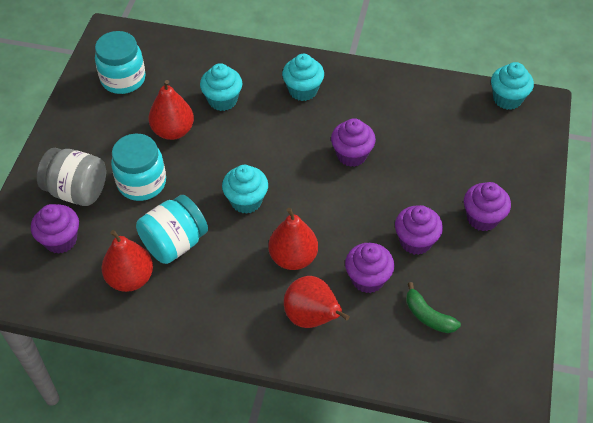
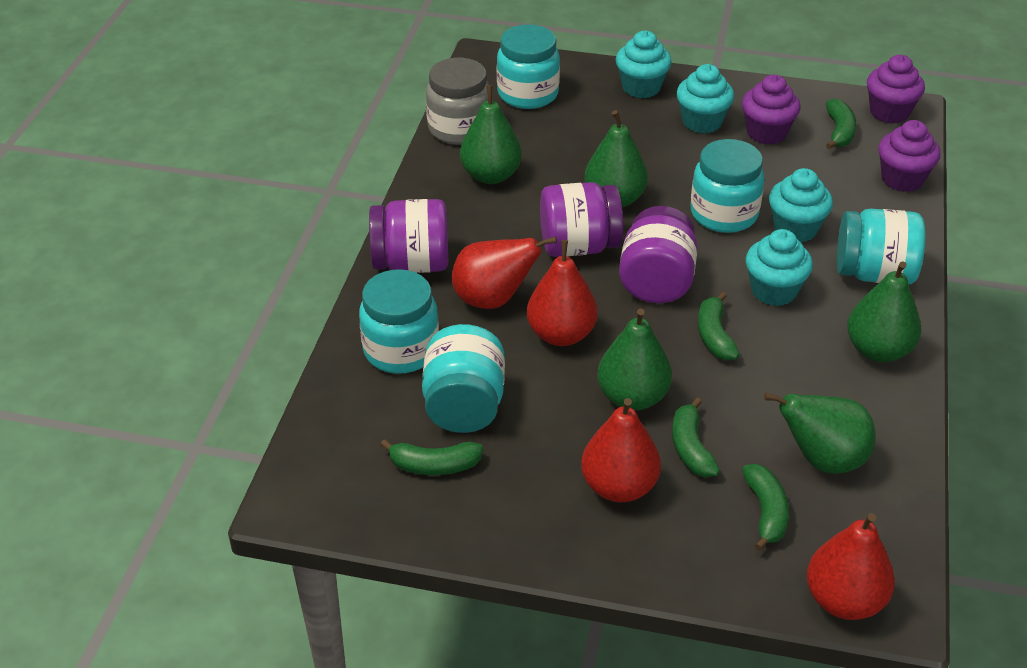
green banana: [406,282,461,333] = 1 -> [380,439,483,475] [672,398,720,477] [698,292,739,361] [742,464,789,551] [826,99,856,149] = 5
green pear: none = 0 -> [460,85,522,184] [584,110,648,207] [597,308,672,411] [764,393,876,474] [847,261,921,362] = 5
purple cupcake: [31,204,79,254] [331,118,376,167] [345,243,395,293] [395,205,443,255] [464,182,511,231] = 5 -> [742,75,800,145] [867,55,925,124] [878,120,940,192] = 3
purple jar: none = 0 -> [369,199,448,273] [540,182,623,257] [619,206,697,303] = 3
turquoise jar: [95,31,146,94] [111,134,166,201] [136,195,208,264] = 3 -> [359,269,439,374] [422,324,505,433] [497,24,560,109] [691,139,764,233] [837,209,925,285] = 5

